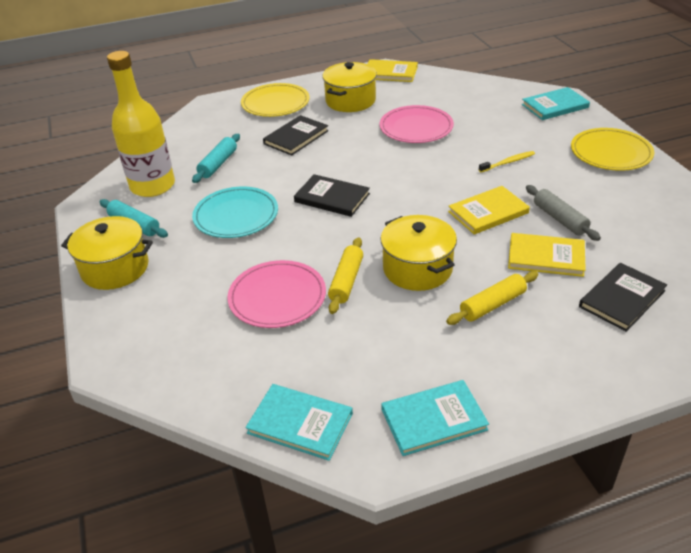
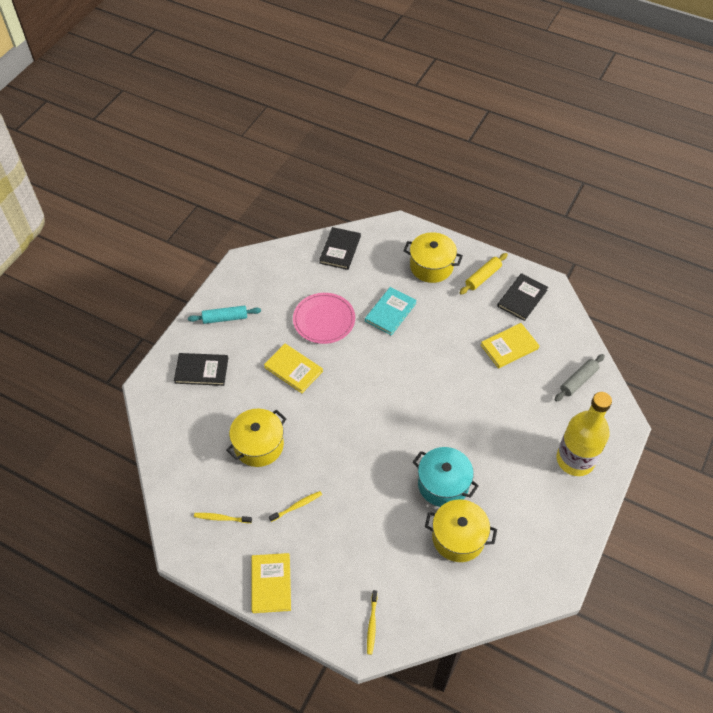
pink plate: [227,260,326,328] [380,105,454,143] = 2 -> [293,293,355,344] = 1
turquoise book: [245,384,353,461] [381,380,489,456] [522,87,590,120] = 3 -> [365,287,417,336] = 1
turquoise plate: [192,187,278,238] = 1 -> none = 0
turquoise pot: none = 0 -> [413,447,479,507] = 1
turquoise rolling pin: [99,199,168,238] [192,134,240,183] = 2 -> [188,305,261,324] = 1
yellow plate: [241,83,310,117] [571,128,654,171] = 2 -> none = 0
yellow rolling pin: [328,237,363,314] [446,271,538,325] = 2 -> [460,253,508,295] = 1
yellow toothbrush: [479,151,535,172] = 1 -> [194,513,252,523] [269,491,322,522] [367,590,377,655] = 3

